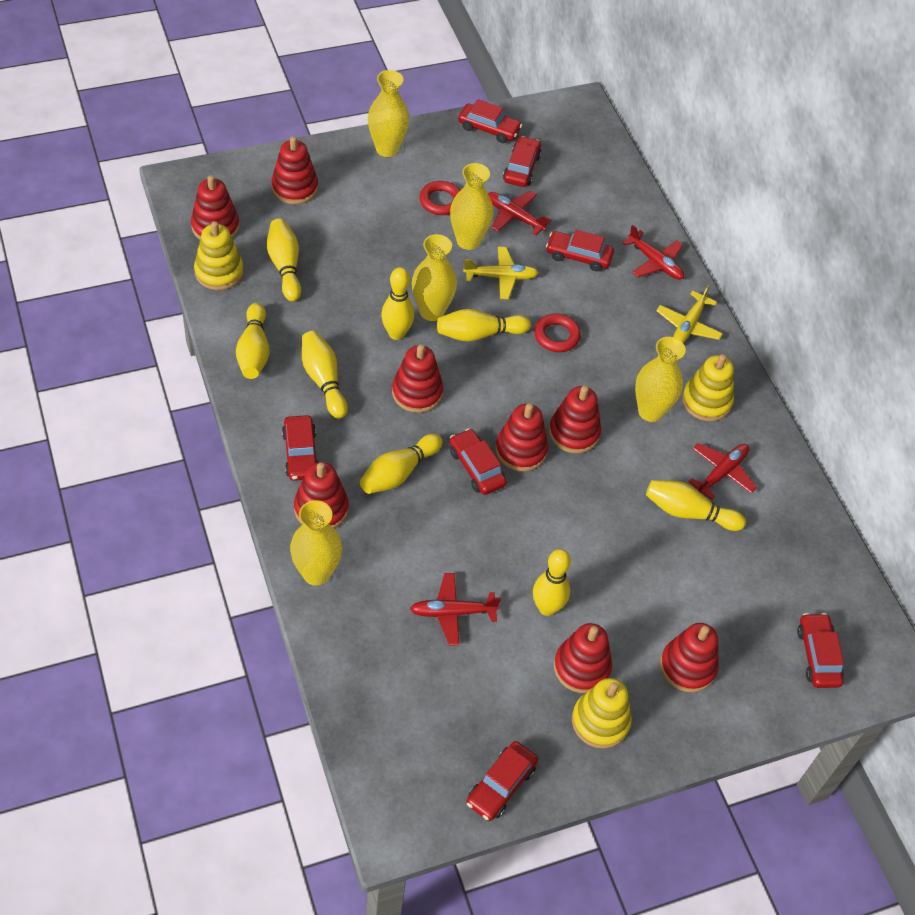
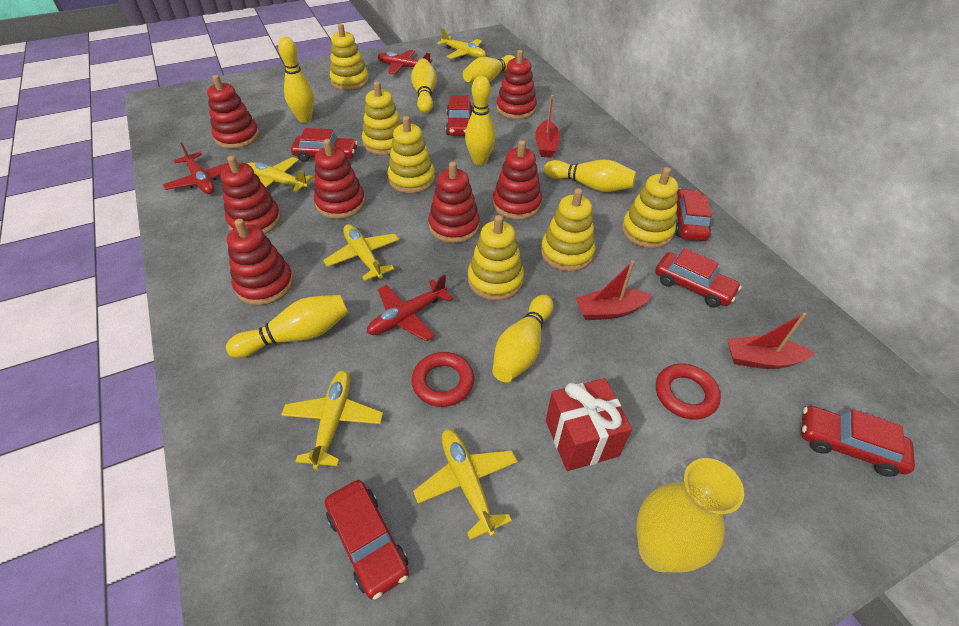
red boat: none = 0 -> [535,95,560,158] [575,261,652,320] [727,313,814,369] = 3
red car: [282,415,318,481] [449,429,507,495] [458,99,522,143] [466,741,538,821] [503,136,541,187] [546,230,614,271] [797,613,844,688] = 7 -> [291,128,358,162] [325,480,409,600] [446,95,473,136] [655,248,742,307] [675,189,712,241] [801,406,915,477] = 6
red gift: none = 0 -> [546,378,632,471] = 1
red plane: [410,573,501,646] [488,191,552,235] [622,224,684,280] [688,443,757,500] = 4 -> [163,142,229,194] [367,274,453,341] [377,50,432,74] = 3
red stacking toy: [191,175,240,240] [271,136,318,204] [294,462,349,528] [392,344,443,413] [495,403,548,471] [549,386,601,453] [554,623,612,693] [660,623,719,692] = 8 -> [207,75,259,149] [221,155,281,234] [227,219,294,305] [314,139,365,219] [428,161,480,243] [493,140,542,220] [496,50,537,119] = 7
yellow bowling pin: [236,303,269,379] [267,219,301,302] [302,331,348,419] [360,434,443,494] [381,267,414,340] [437,309,531,342] [533,549,571,616] [646,480,746,531] = 8 -> [226,295,348,358] [278,37,314,123] [411,59,437,113] [463,55,515,83] [465,76,496,165] [492,295,554,382] [544,160,636,192] = 7
yellow plane: [463,247,539,299] [656,285,723,343] = 2 -> [248,157,313,192] [281,370,383,470] [323,224,399,281] [413,429,518,540] [437,28,486,59] = 5
yellow stacking toy: [194,221,244,290] [572,678,632,749] [682,354,734,421] = 3 -> [330,24,369,91] [362,81,402,155] [388,116,435,193] [468,215,524,301] [541,188,595,272] [622,167,678,248] = 6
yellow vase: [290,500,342,586] [368,70,409,157] [412,234,457,321] [450,163,494,250] [635,337,686,422] = 5 -> [636,458,744,573] = 1

